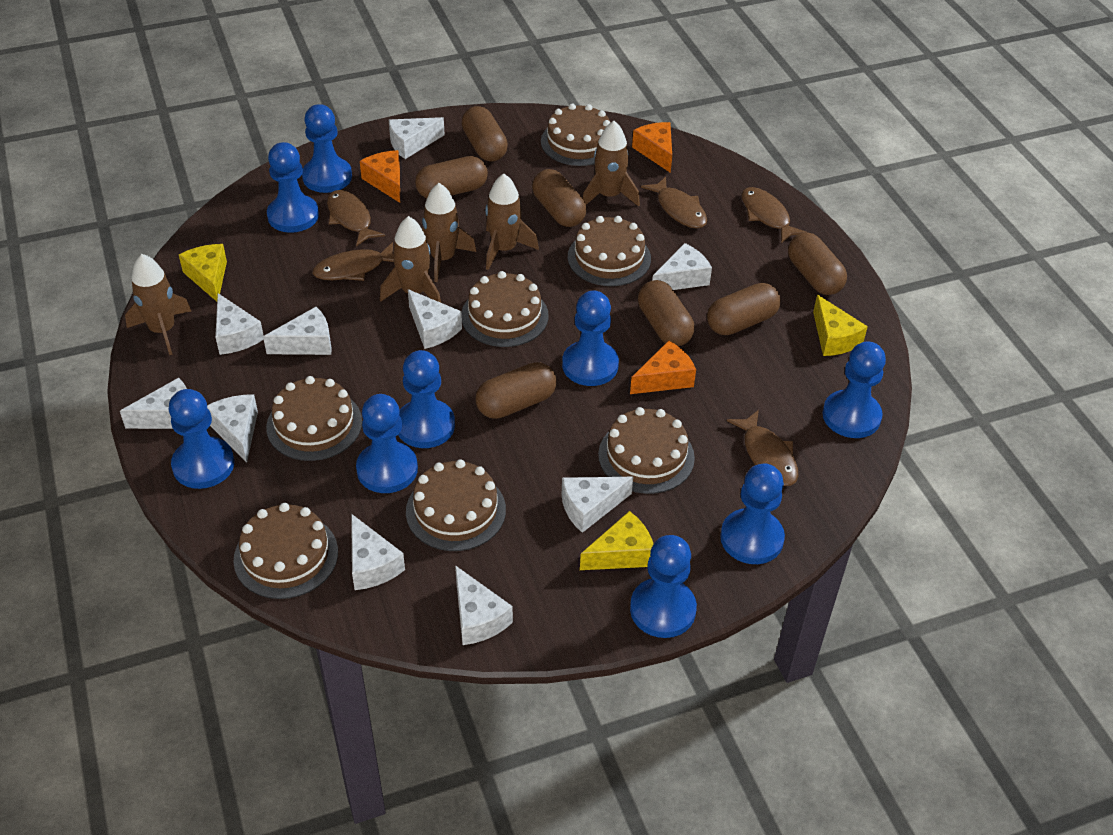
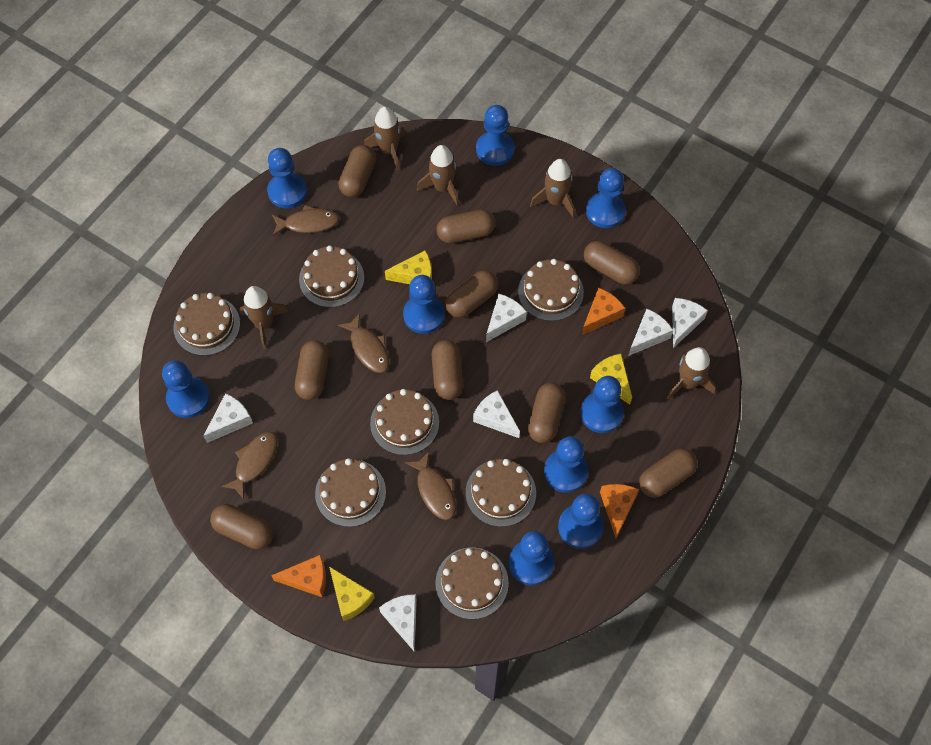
brown capsule: [415,156,488,198] [462,106,508,162] [476,362,557,419] [532,169,586,227] [638,280,694,346] [707,283,781,335] [788,232,847,295] = 7 -> [210,504,273,550] [295,340,329,400] [338,145,376,197] [432,340,463,400] [436,209,495,243] [445,270,498,318] [528,383,566,443] [584,241,640,285] [639,448,697,498] = 9
brown fish: [313,242,394,281] [327,190,385,246] [641,177,707,229] [727,410,798,486] [741,187,806,243] = 5 -> [221,432,278,499] [272,205,339,236] [338,313,389,373] [405,452,456,520] = 4
white cheese: [120,378,187,429] [207,394,258,463] [215,293,264,355] [263,307,332,355] [351,514,405,590] [389,117,445,159] [408,289,462,349] [455,565,513,645] [561,477,633,533] [652,243,712,290] = 10 -> [203,393,253,443] [379,594,417,651] [473,390,520,438] [486,294,527,342] [628,309,673,356] [672,298,708,348] = 6

